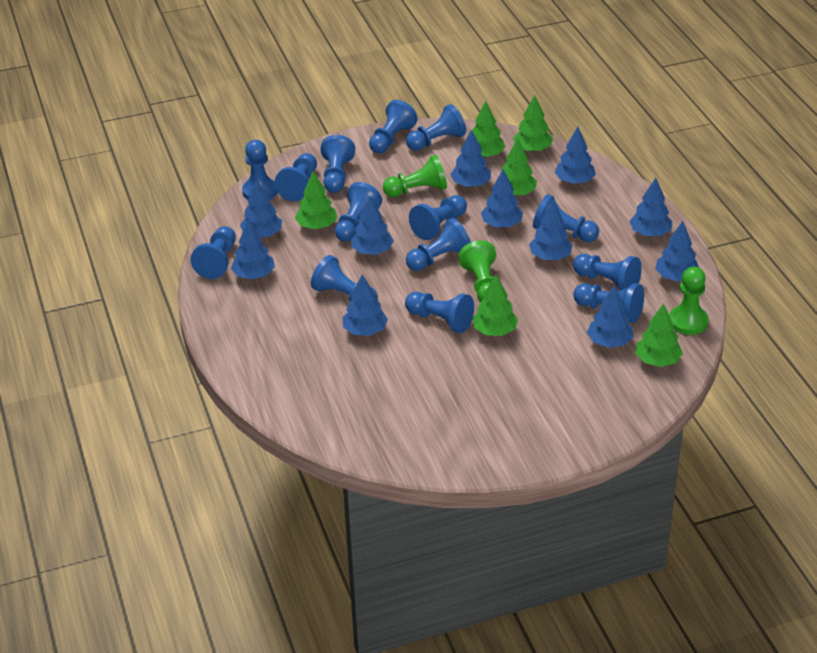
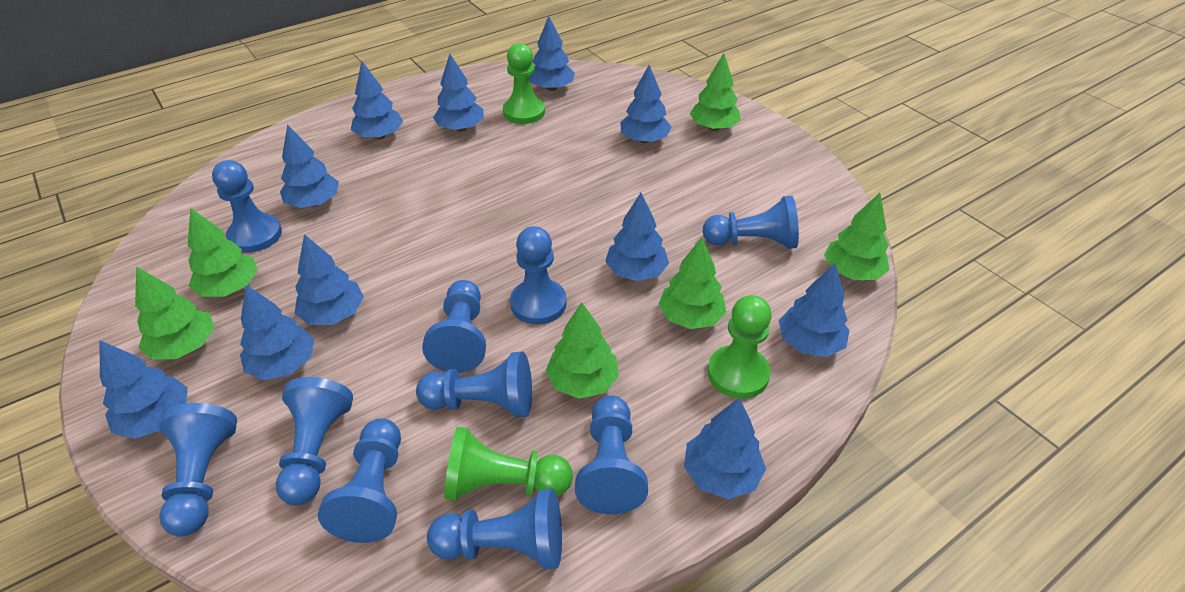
blue pawn: [190,226,236,279] [242,140,277,200] [275,153,317,201] [311,255,378,301] [320,135,355,193] [335,182,382,242] [369,100,418,153] [405,292,474,333] [406,104,466,151] [406,218,471,271] [409,195,467,240] [533,194,599,242] [573,254,642,290] [573,283,644,323] = 14 -> [159,403,237,536] [212,160,282,253] [276,377,353,505] [318,418,401,543] [416,352,532,418] [422,280,486,373] [427,489,562,569] [510,226,567,325] [575,396,648,514] [703,196,799,249] = 10

